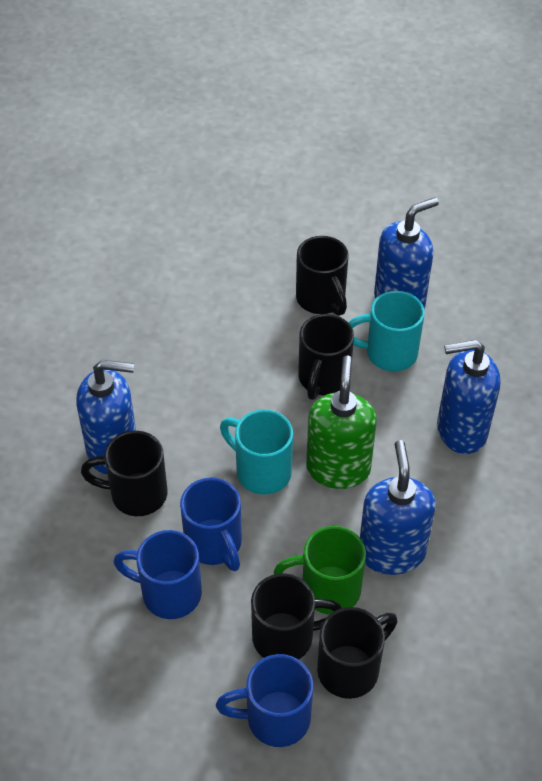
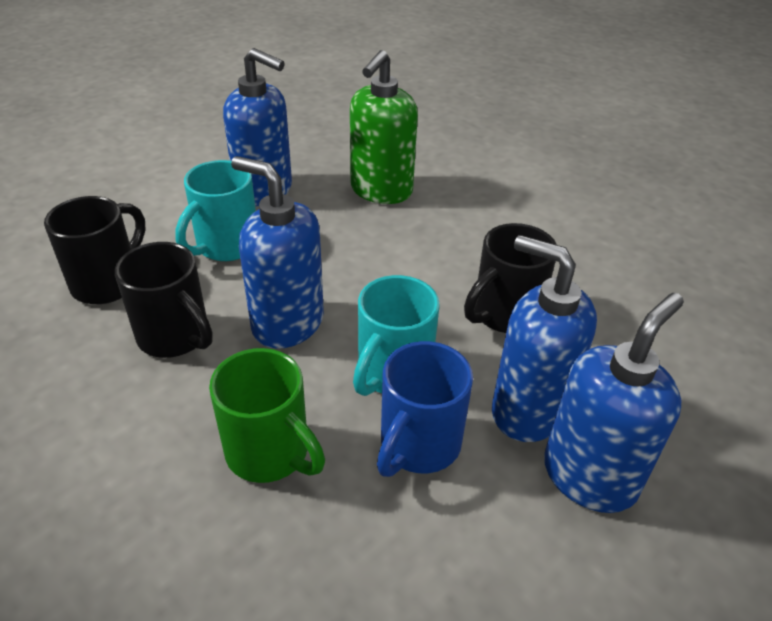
black mug: [81,431,167,516] [251,573,341,659] [296,236,349,316] [298,314,354,400] [317,607,397,699] = 5 -> [44,196,146,304] [115,242,213,358] [464,223,557,333] = 3
blue mug: [114,530,202,619] [180,477,242,571] [216,654,313,747] = 3 -> [377,341,473,477] = 1

